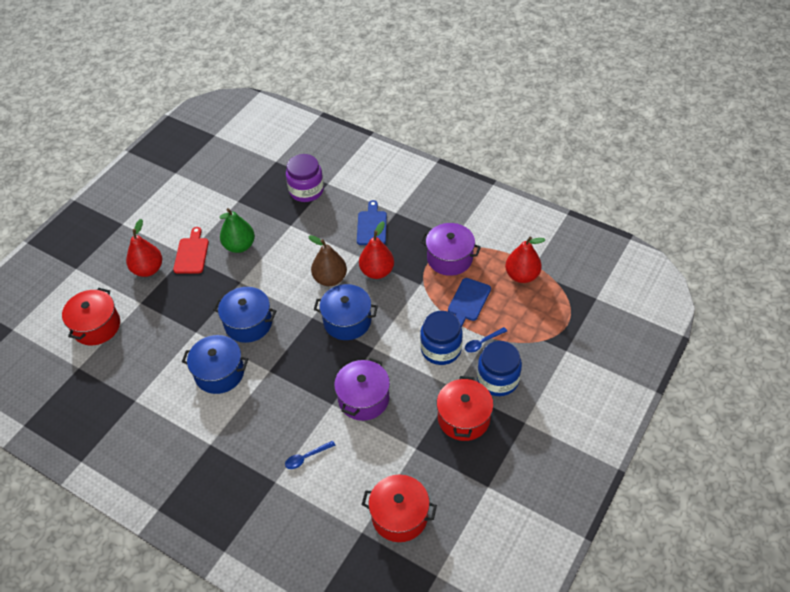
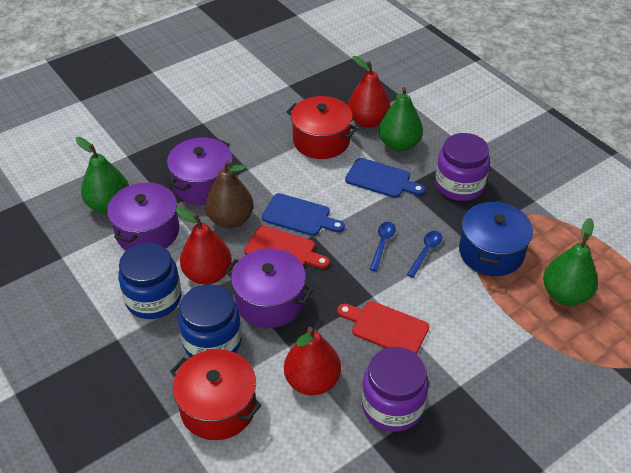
blue pot: [182,335,248,394] [213,287,276,343] [314,284,378,340] = 3 -> [459,201,533,276] = 1
green pear: [219,208,255,253] = 1 -> [75,137,129,213] [379,87,423,152] [543,218,598,305] = 3
purple jar: [286,154,324,202] = 1 -> [362,347,429,432] [435,133,490,201] = 2
purple pot: [334,358,390,421] [420,223,481,276] = 2 -> [107,182,179,251] [167,138,233,205] [225,248,313,328] = 3
red cutting board: [173,227,209,274] = 1 -> [244,225,330,269] [337,301,429,354] = 2
red pot: [62,288,120,345] [362,475,437,542] [437,376,493,441] = 3 -> [170,349,262,440] [286,96,358,159] = 2

